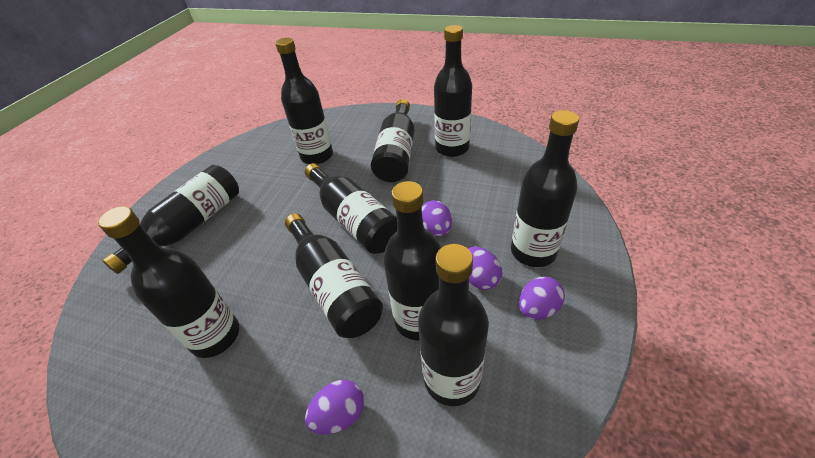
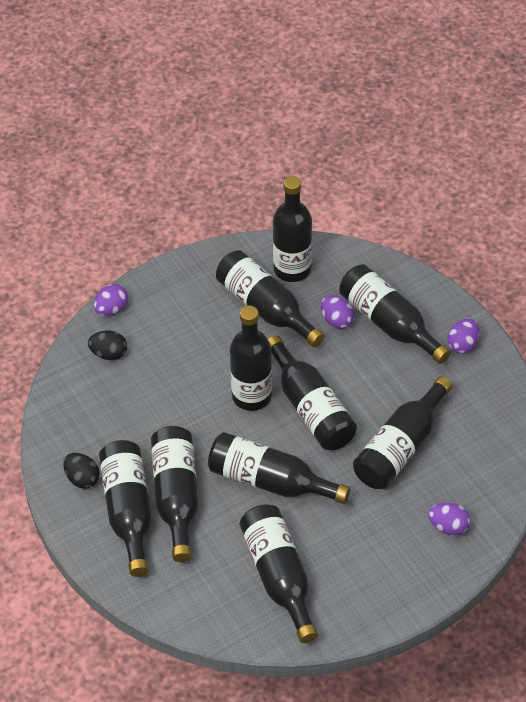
black egg: none = 0 -> [63,453,99,489] [88,331,127,360] = 2

